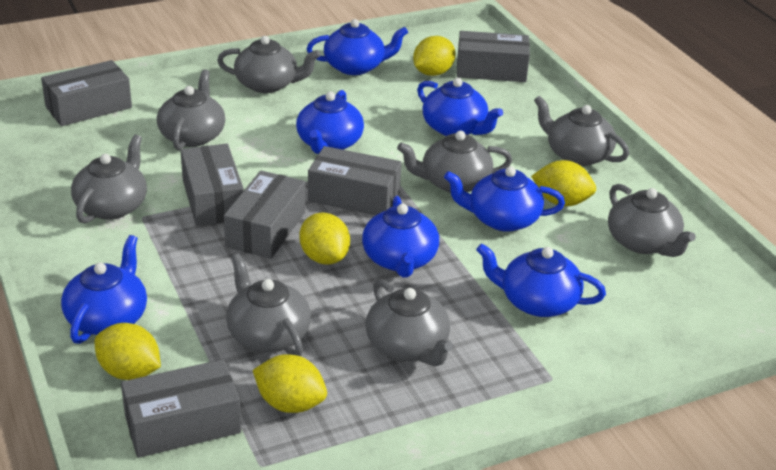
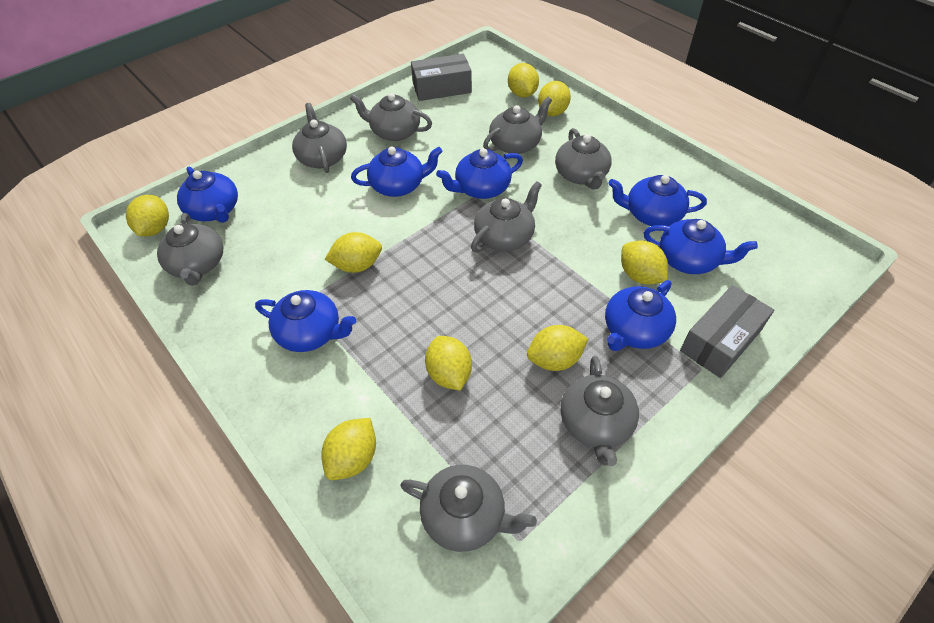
grey box: [41,60,132,126] [121,359,241,458] [180,144,244,226] [224,171,305,259] [308,146,402,215] [457,31,530,82] = 6 -> [411,54,472,101] [680,285,774,378] = 2
yellow lemon: [95,323,161,380] [253,354,327,413] [300,212,350,265] [413,36,456,76] [531,160,596,206] = 5 -> [126,195,169,236] [321,418,376,480] [325,232,382,273] [425,336,472,391] [508,63,539,98] [527,325,588,371] [538,81,571,116] [621,240,668,284] = 8

